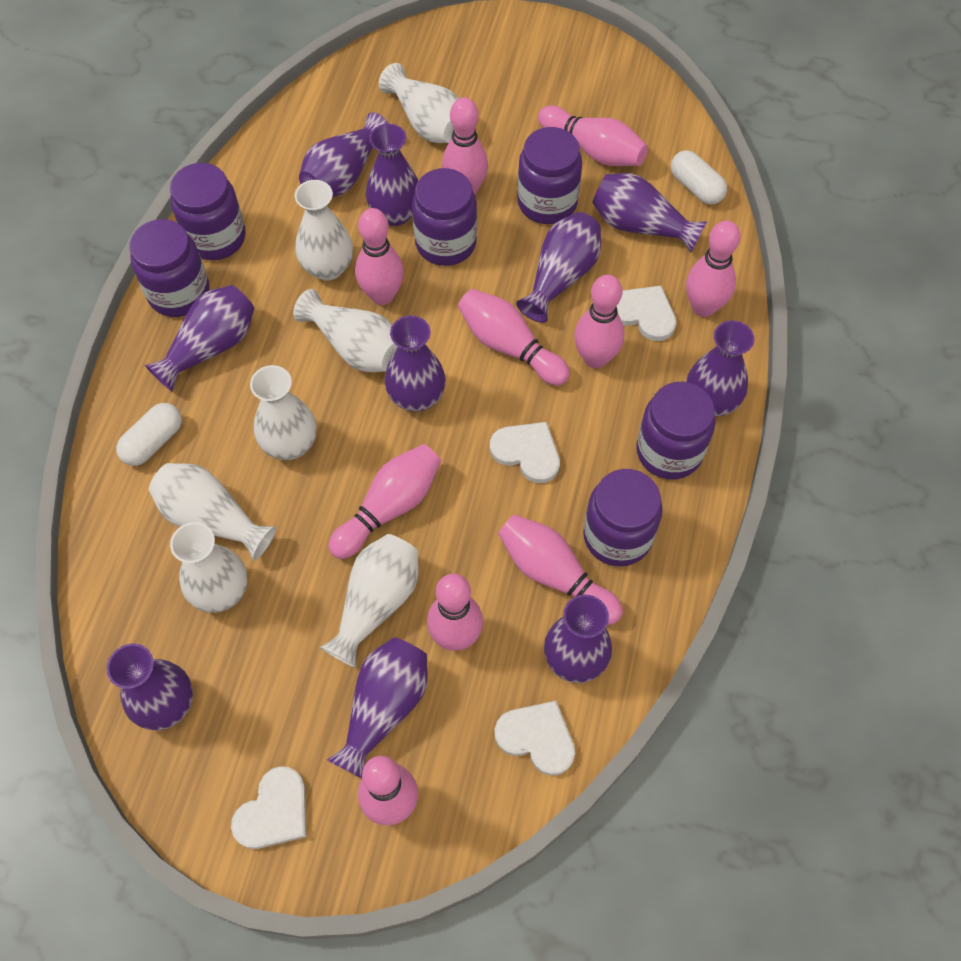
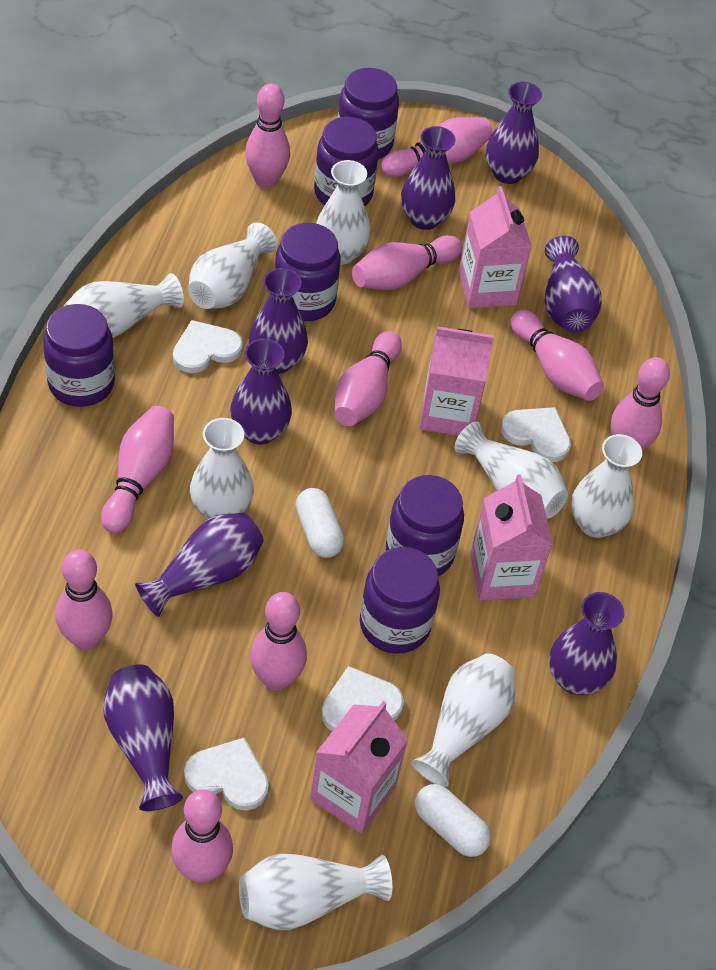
pink carton: none = 0 -> [310,701,408,834] [419,327,494,436] [458,186,532,308] [470,474,553,601] = 4
purple vase: [107,644,193,730] [145,285,255,392] [299,112,389,197] [327,637,428,778] [366,124,418,226] [385,316,446,412] [516,212,601,323] [544,594,612,683] [592,173,707,253] [686,320,754,416] = 10 -> [103,664,183,811] [135,513,264,617] [230,339,292,445] [248,268,308,374] [401,126,456,230] [486,82,542,184] [545,236,602,333] [549,592,625,695] = 8
white vase: [149,463,276,561] [170,522,247,613] [250,365,316,460] [293,289,398,372] [295,180,353,281] [320,534,419,668] [379,63,459,143] = 7 -> [64,273,184,338] [188,222,277,309] [190,418,254,519] [239,854,392,930] [316,160,371,265] [411,653,516,787] [455,421,568,519] [571,434,642,538] = 8

